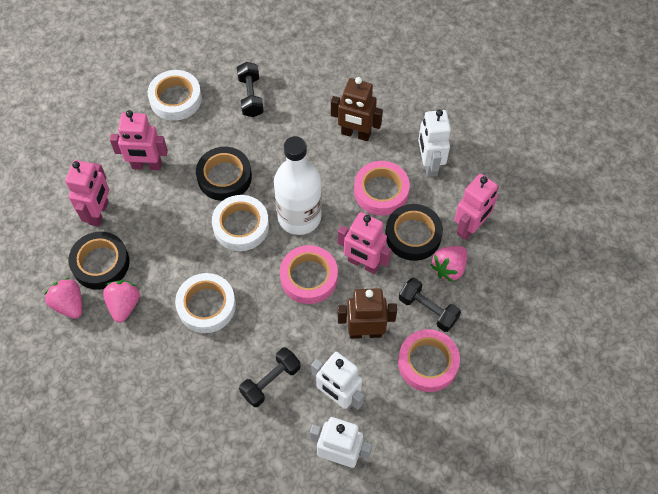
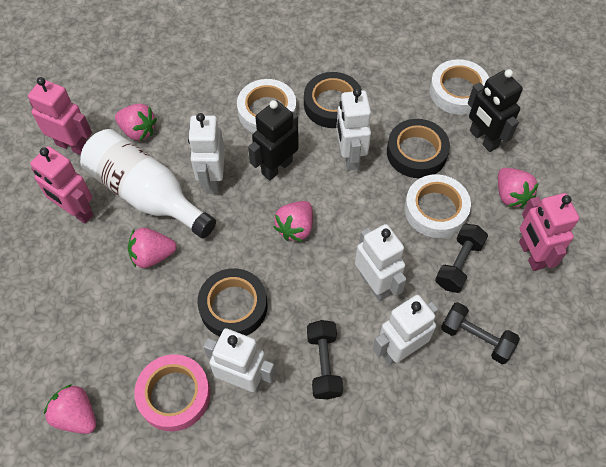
black robot: none = 0 -> [248,100,299,181] [468,69,523,152] = 2
brown robot: [331,77,383,141] [338,288,397,339] = 2 -> none = 0
pink robot: [65,160,109,227] [110,110,168,170] [338,212,391,274] [454,174,499,240] = 4 -> [28,77,92,155] [30,146,93,224] [519,193,579,271] = 3
pink strawberry: [44,278,82,319] [103,280,140,323] [430,246,467,282] = 3 -> [44,384,96,434] [115,104,157,141] [128,228,177,268] [274,201,313,242] [498,168,539,208] = 5
pink tape: [280,245,338,304] [354,161,410,216] [398,329,460,392] = 3 -> [134,354,210,431] = 1
white robot: [310,417,372,468] [311,352,364,411] [418,109,451,177] = 3 -> [188,113,225,193] [203,328,275,393] [336,88,371,170] [355,224,407,302] [373,295,438,365] = 5

